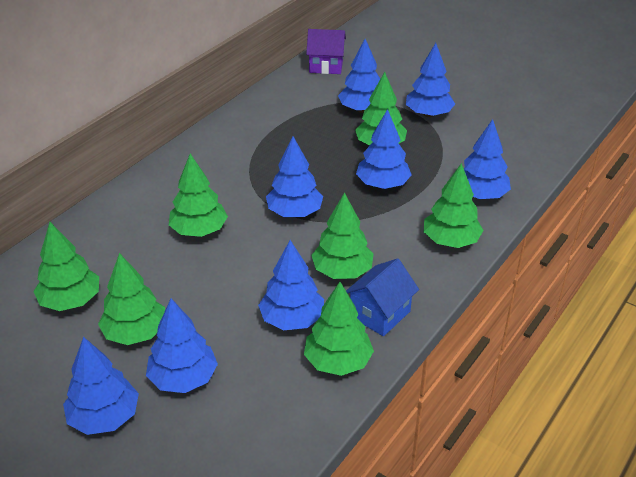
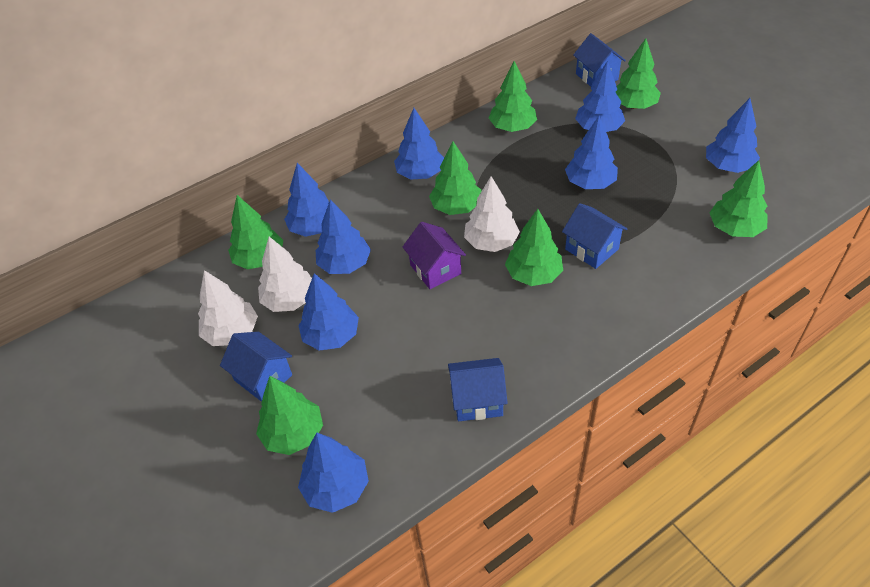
blue house: [346,258,419,336] = 1 -> [220,332,292,402] [448,358,508,421] [562,203,627,269] [573,33,626,87] = 4
white tree: none = 0 -> [198,270,258,346] [258,237,312,312] [464,176,520,252] = 3

